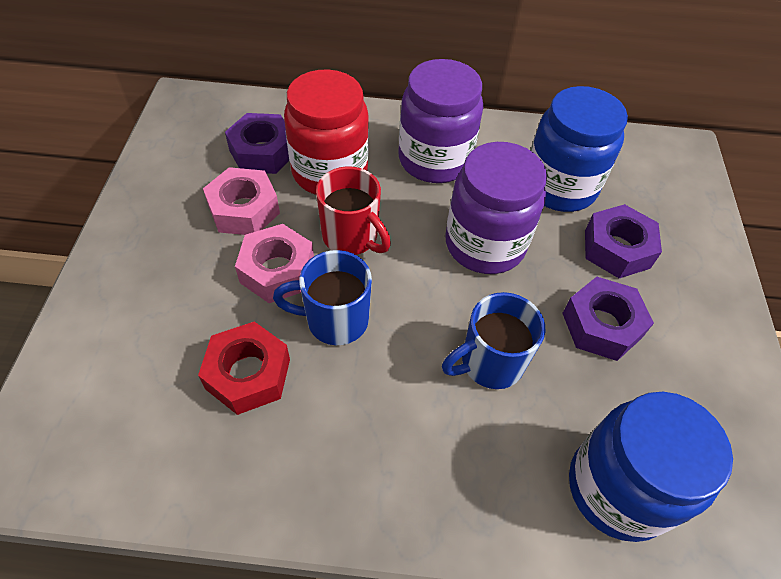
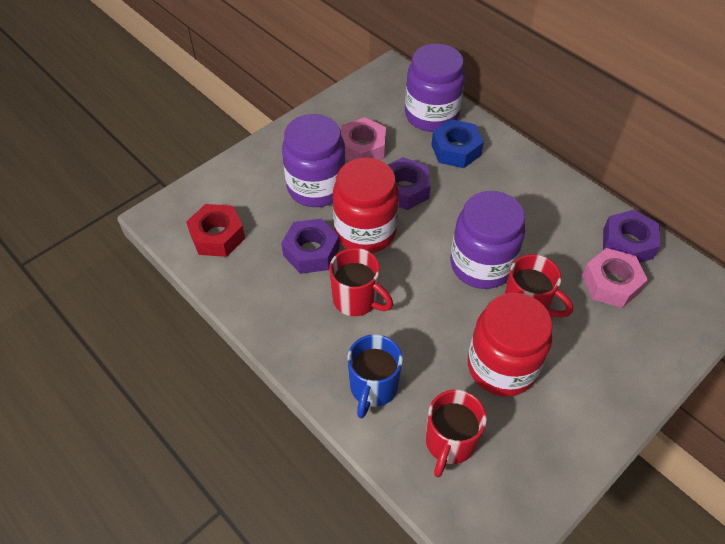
blue jar: [530,86,628,212] [569,392,733,542] = 2 -> none = 0
blue mug: [273,250,372,345] [442,292,545,389] = 2 -> [347,334,403,419] = 1
blue nut: none = 0 -> [431,119,484,168] = 1
purple jar: [399,59,483,183] [445,142,547,274] = 2 -> [282,114,346,207] [405,44,465,132] [451,191,525,289] = 3
red jar: [284,69,369,195] = 1 -> [333,158,399,253] [468,293,553,397] = 2
red mug: [316,166,391,255] = 1 -> [329,248,393,316] [426,389,487,477] [504,254,573,318] = 3

